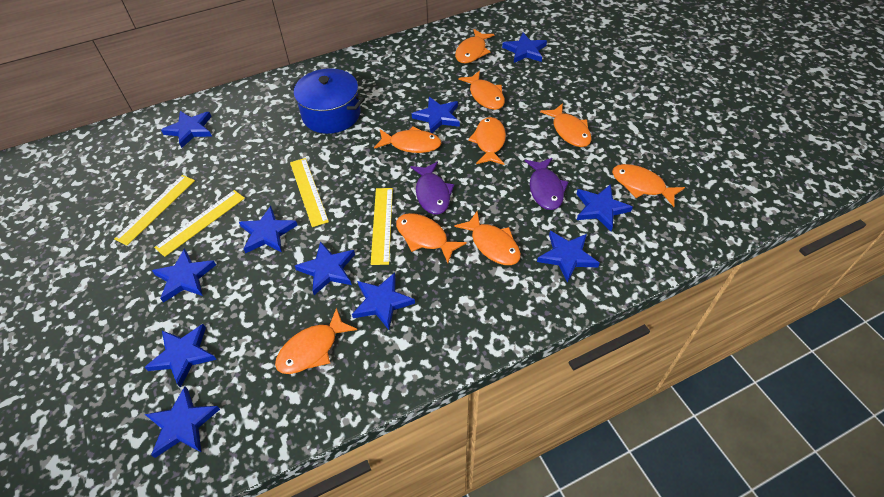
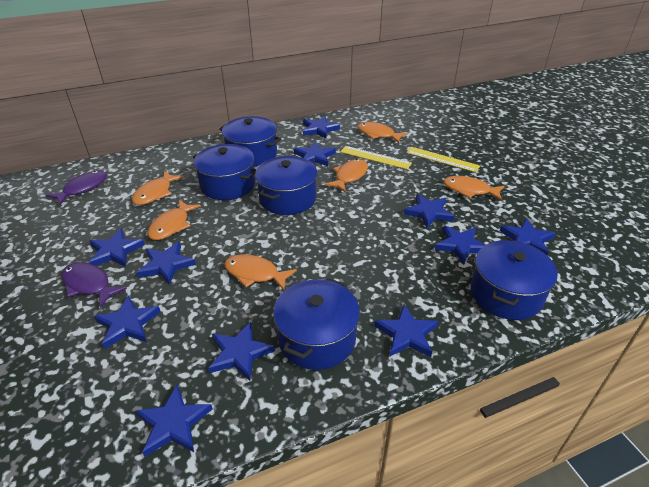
blue pot: [290,68,364,134] = 1 -> [193,144,256,200] [219,116,281,166] [255,156,317,215] [274,278,360,370] [471,240,558,320] = 5
orange fish: [275,307,357,374] [374,126,441,153] [396,213,467,263] [454,211,521,265] [455,29,495,64] [458,71,505,110] [468,117,506,165] [540,103,592,147] [612,164,685,207] = 9 -> [132,171,184,205] [147,200,201,240] [224,254,297,290] [325,159,368,193] [357,122,408,143] [443,176,504,201] = 6
yellow ruler: [114,175,195,245] [154,190,245,257] [290,158,329,227] [371,188,393,265] = 4 -> [340,146,412,170] [406,147,480,172] = 2

